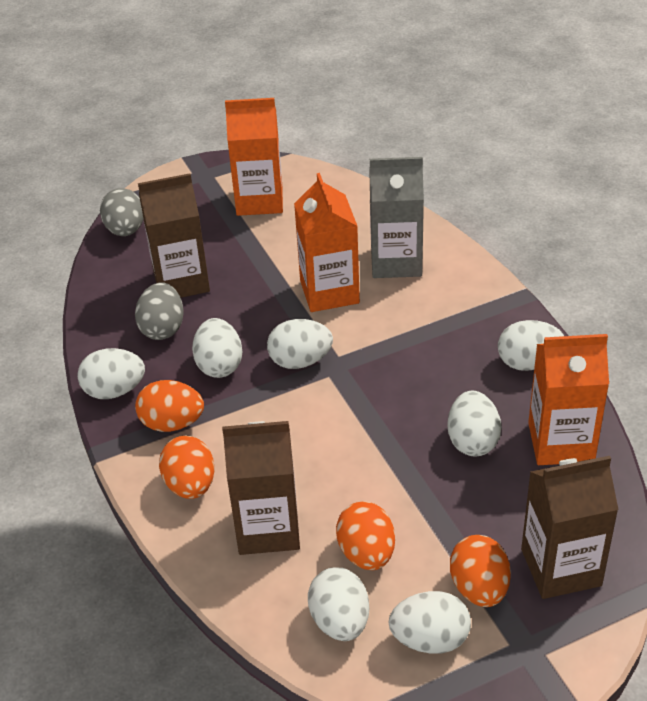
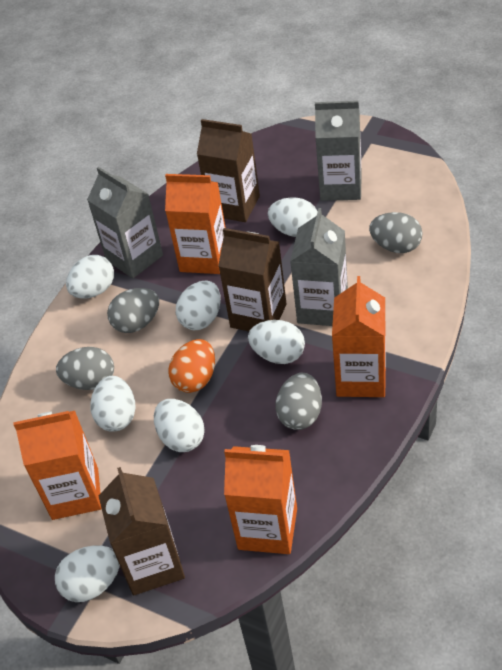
grey carton: [369,157,424,278] = 1 -> [87,167,163,278] [290,208,348,326] [315,101,362,201] = 3
grey egg: [100,188,143,236] [135,282,184,340] = 2 -> [56,347,114,390] [107,288,159,333] [275,373,322,430] [369,212,423,253] = 4
orange carton: [225,98,283,216] [294,173,360,312] [528,334,609,465] = 3 -> [13,411,102,520] [165,174,226,274] [224,445,297,554] [332,276,386,397] = 4
orange egg: [135,380,204,432] [159,436,215,499] [336,501,395,570] [450,535,511,607] = 4 -> [168,339,215,393] = 1

